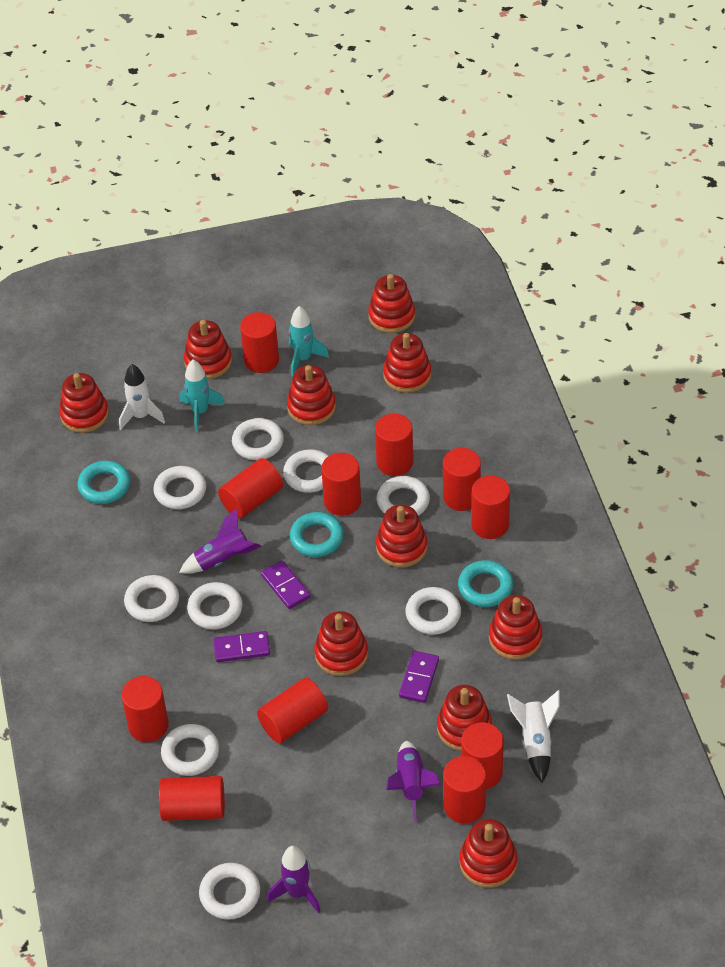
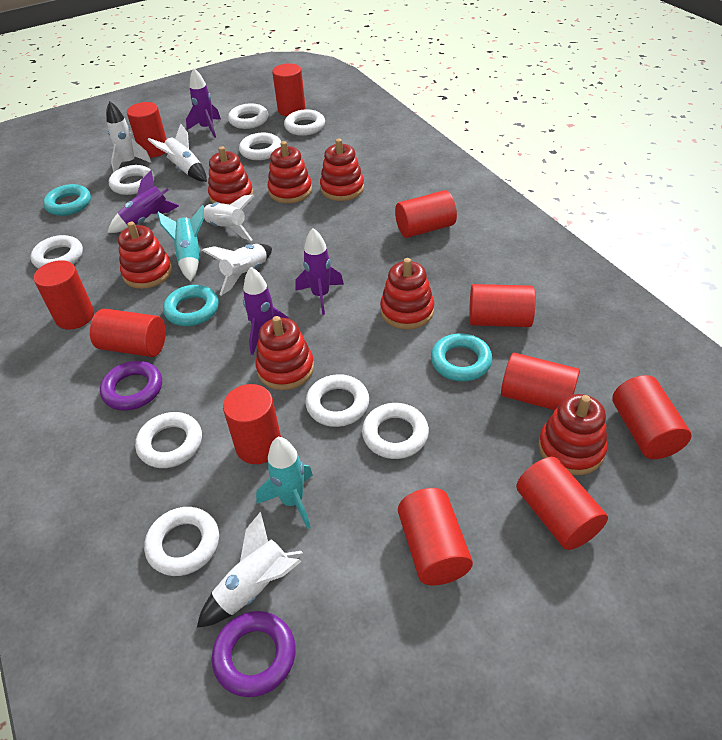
purple domino: [213,631,270,662] [261,560,311,609] [399,651,439,703] = 3 -> none = 0
purple ring: none = 0 -> [100,361,162,411] [212,611,296,697] = 2
purple rocket: [179,508,261,574] [267,846,321,913] [386,741,441,822] = 3 -> [107,170,179,233] [186,68,221,138] [243,267,290,355] [296,228,344,315] = 4
red stacking toy: [59,373,109,433] [184,320,232,379] [287,365,336,425] [314,611,368,676] [368,274,415,333] [376,505,427,567] [383,333,431,393] [437,685,492,751] [459,819,517,888] [489,595,542,660] = 10 -> [118,222,172,289] [208,146,253,205] [256,316,314,390] [267,141,312,203] [320,139,364,201] [380,258,434,329] [538,394,607,475] = 7
white rocket: [119,364,165,430] [507,690,560,783] = 2 -> [106,101,151,173] [148,124,207,182] [197,511,303,628] [202,244,272,296] [204,195,254,241] = 5

